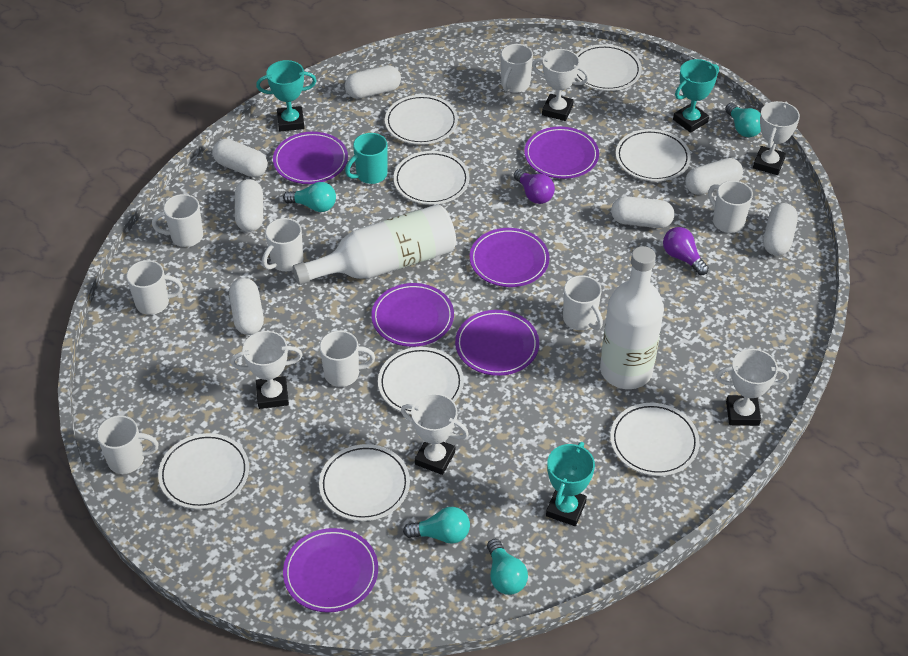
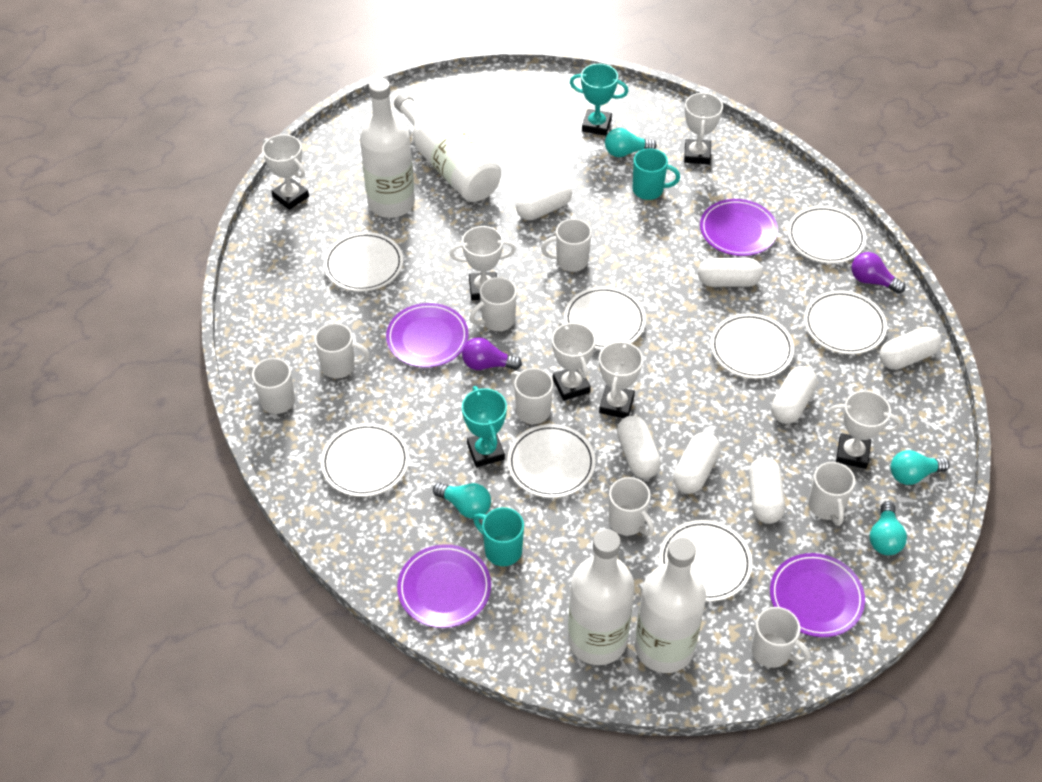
purple plate: [273,132,348,184] [283,528,378,612] [371,283,454,347] [455,310,539,376] [470,228,549,287] [524,127,599,179] = 6 -> [386,303,469,367] [397,544,491,628] [700,199,778,256] [770,553,865,637] = 4
turquoise mug: [345,133,387,184] = 1 -> [473,507,524,566] [633,148,680,200] = 2
turquoise trophy: [256,60,316,131] [546,442,595,526] [673,59,719,133] = 3 -> [462,386,507,467] [570,63,628,136] = 2
white bottle: [293,204,456,285] [600,246,664,389] = 2 -> [360,78,415,218] [394,93,501,202] [568,529,635,665] [635,537,706,673] = 4
white trophy: [231,331,302,409] [401,393,469,475] [532,49,589,121] [716,349,789,426] [753,101,800,175] = 5 -> [262,134,309,210] [450,226,516,300] [552,321,596,401] [599,339,643,418] [684,92,723,164] [828,390,901,469] = 6

